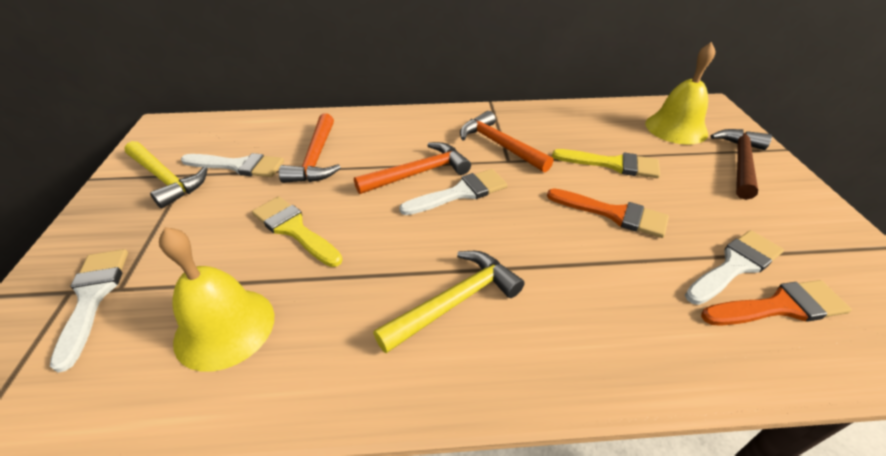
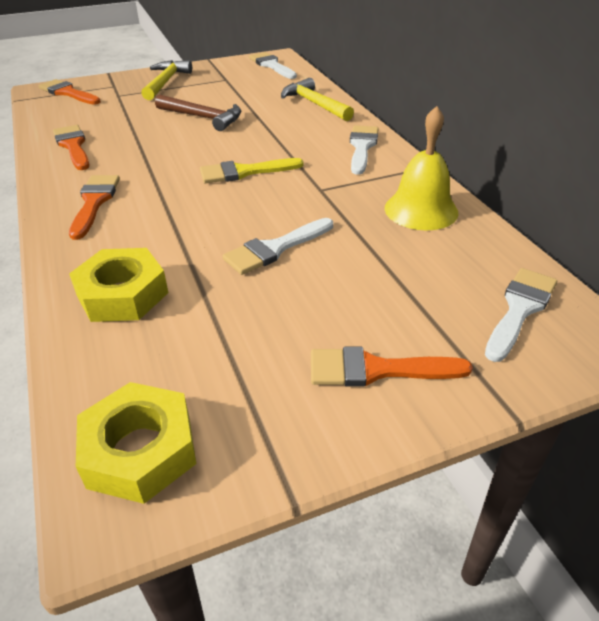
orange brush: [547,188,669,238] [701,280,852,326] = 2 -> [38,79,101,105] [53,125,89,170] [69,175,120,240] [311,347,473,387] = 4
orange hammer: [279,114,341,183] [354,142,471,194] [460,111,554,172] = 3 -> none = 0
yellow bell: [159,227,274,372] [645,42,715,145] = 2 -> [385,106,458,230] = 1
yellow brush: [252,196,343,267] [552,149,660,178] = 2 -> [200,158,304,183] = 1
yellow nut: none = 0 -> [69,248,168,322] [76,382,196,504] = 2

